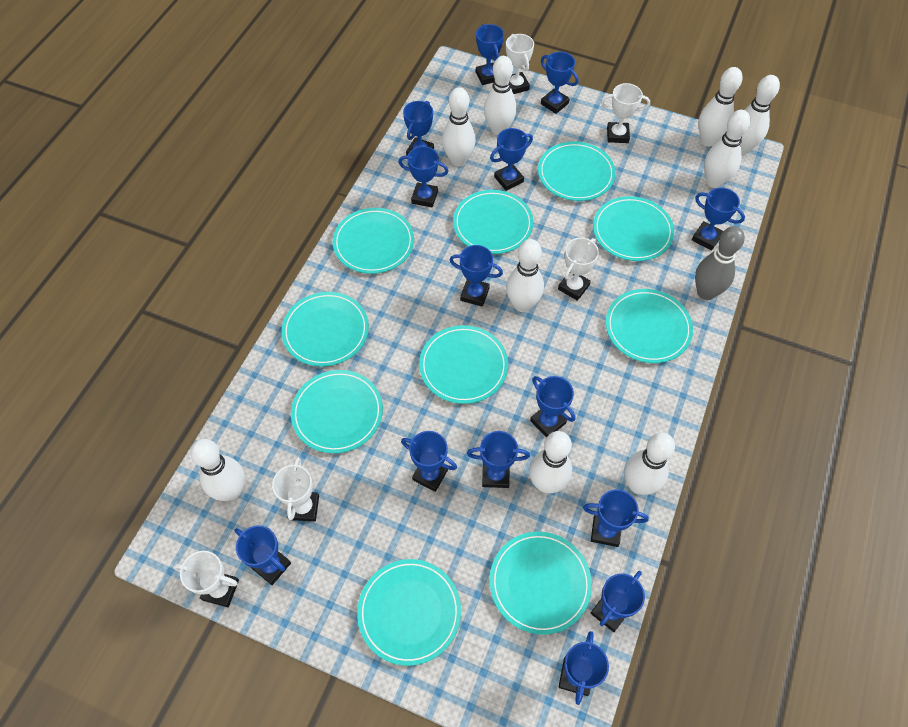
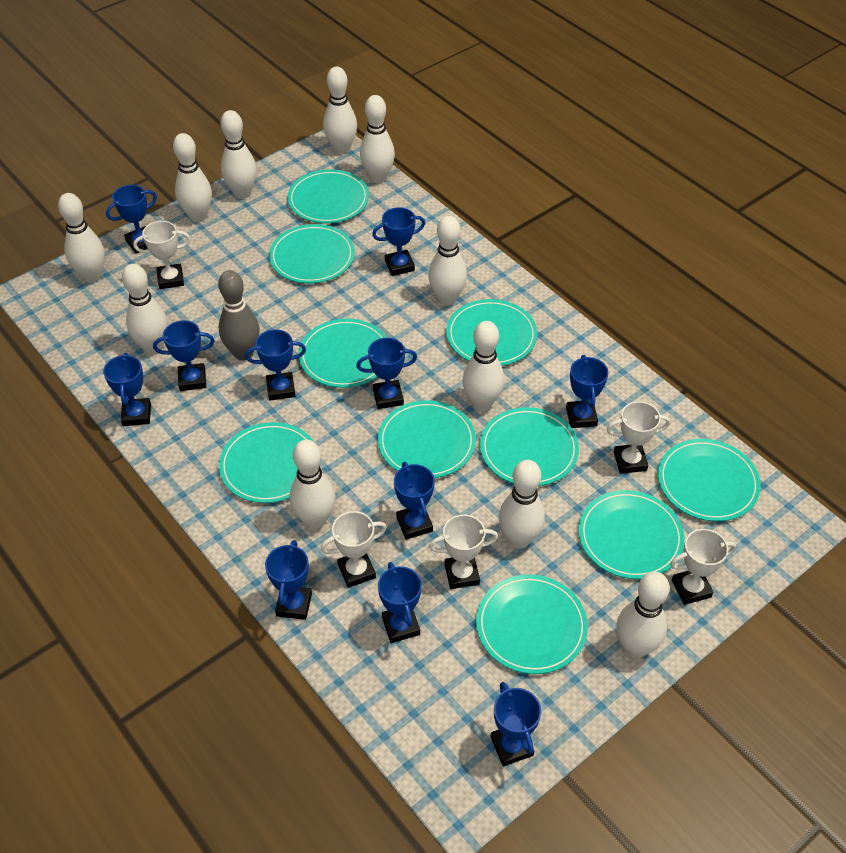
blue trophy: [234,525,291,585] [398,146,449,208] [401,431,457,492] [403,101,434,156] [449,245,503,307] [467,431,530,488] [476,24,504,85] [490,128,533,191] [530,376,576,438] [541,52,578,114] [559,631,609,705] [583,489,649,547] [591,571,645,632] [692,187,745,250] = 14 -> [103,353,151,426] [106,185,157,254] [153,320,215,391] [245,329,306,401] [265,540,312,620] [356,338,417,409] [372,207,425,276] [378,562,422,643] [394,462,435,540] [491,682,541,766] [566,355,608,428] = 11
white bowling pin: [191,439,245,501] [442,87,476,167] [484,56,517,135] [506,239,544,312] [529,431,572,494] [624,432,675,495] [699,67,742,147] [704,110,750,188] [741,75,780,154] = 9 -> [58,193,105,283] [122,264,168,354] [173,133,212,222] [221,110,257,199] [290,439,336,529] [323,67,357,154] [360,95,395,183] [428,216,467,306] [462,321,504,411] [499,460,545,549] [616,572,670,658] = 11

